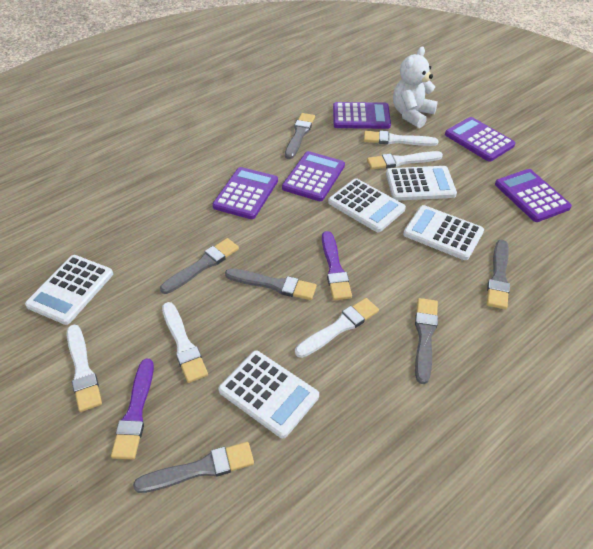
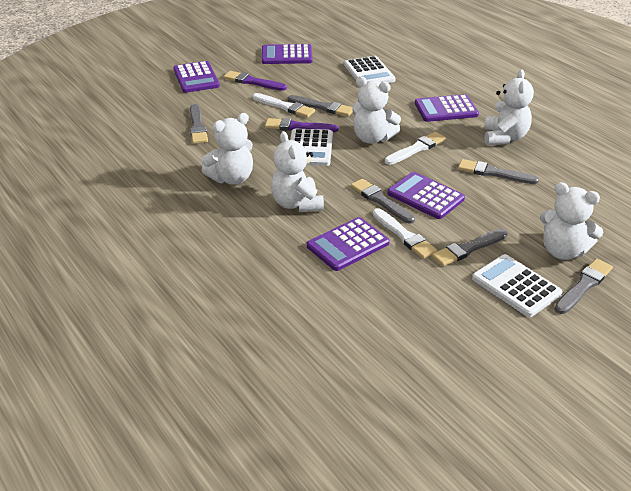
white brush: [67,324,102,412] [162,302,208,383] [295,298,379,358] [364,131,438,146] [367,151,443,169] = 5 -> [253,93,315,118] [373,208,437,259] [385,132,446,165] = 3
white calculator: [25,255,113,325] [218,350,319,438] [328,178,406,232] [386,166,457,201] [403,205,484,260] = 5 -> [290,129,333,166] [344,56,395,83] [472,254,562,317] = 3
white teddy bear: [393,47,438,128] = 1 -> [201,113,253,185] [271,131,324,212] [352,76,401,144] [484,70,534,145] [540,182,603,260] = 5

